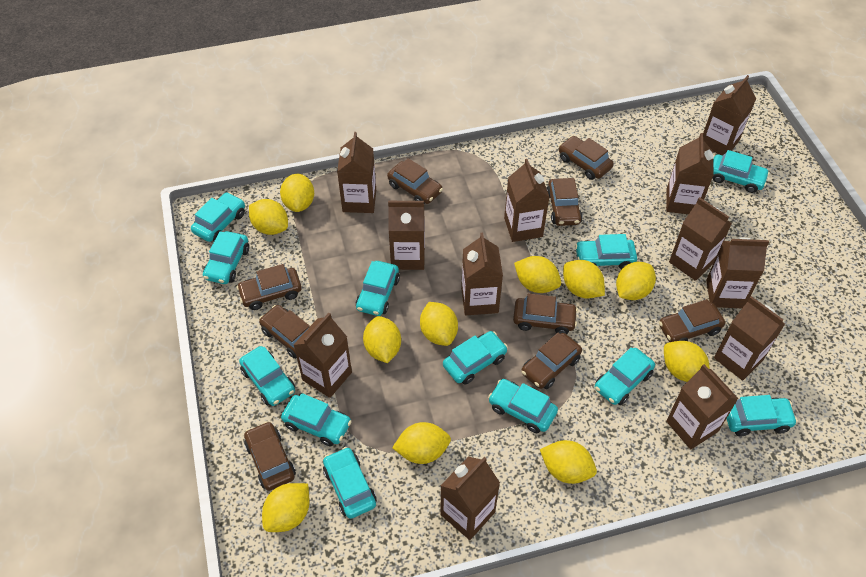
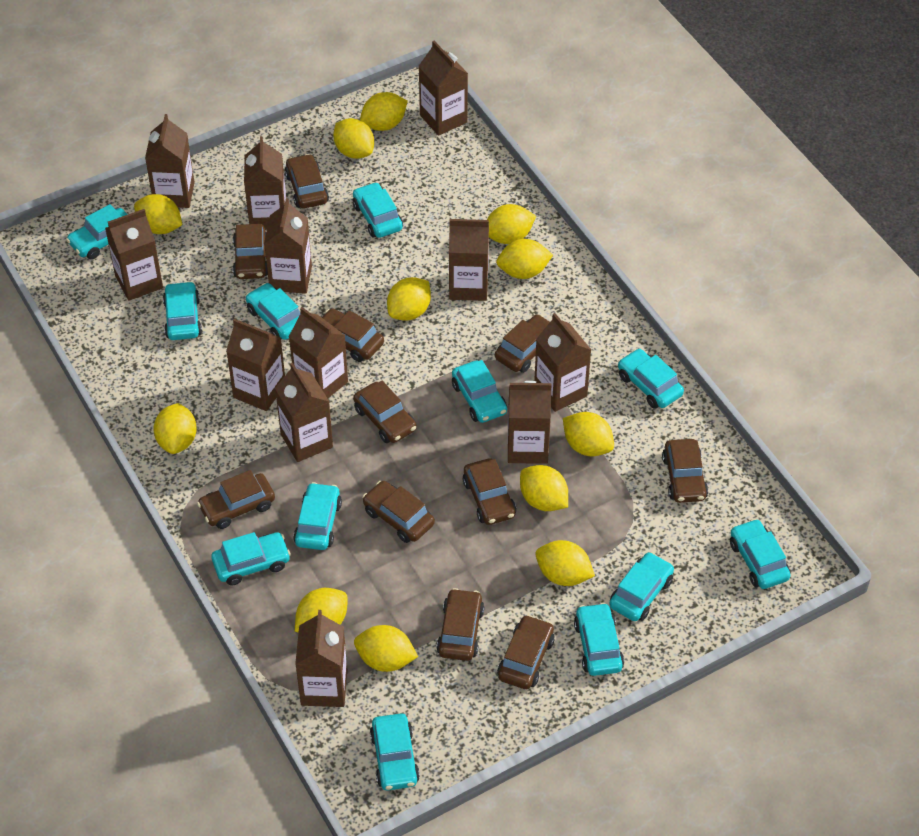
brown car: [236,264,302,310] [244,421,296,491] [259,305,310,359] [387,158,443,204] [513,293,578,334] [521,333,582,389] [547,178,583,226] [559,136,614,180] [659,299,725,342] = 9 -> [197,470,275,529] [233,224,268,279] [285,154,329,208] [322,308,384,362] [353,381,417,443] [363,481,435,543] [437,588,484,661] [463,458,516,525] [495,314,550,373] [497,615,555,689] [662,439,708,503] = 11
yellow lemon: [249,199,288,235] [262,483,310,532] [280,173,314,212] [363,316,401,363] [392,422,451,464] [420,302,458,346] [514,256,561,293] [540,440,597,484] [563,260,605,298] [616,262,656,300] [664,341,710,382] = 11 -> [134,194,182,234] [153,403,197,454] [295,588,348,633] [333,118,374,159] [354,625,418,672] [360,92,408,131] [387,277,431,321] [487,204,536,244] [496,239,553,279] [520,465,568,511] [535,540,595,586] [563,412,614,457] = 12

